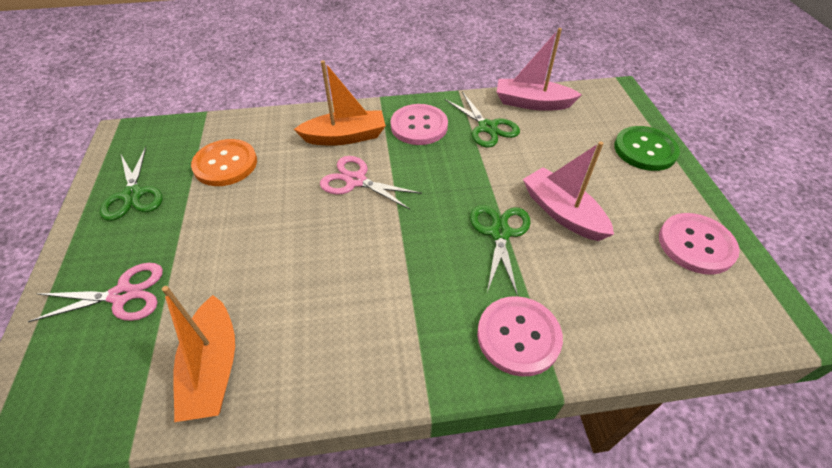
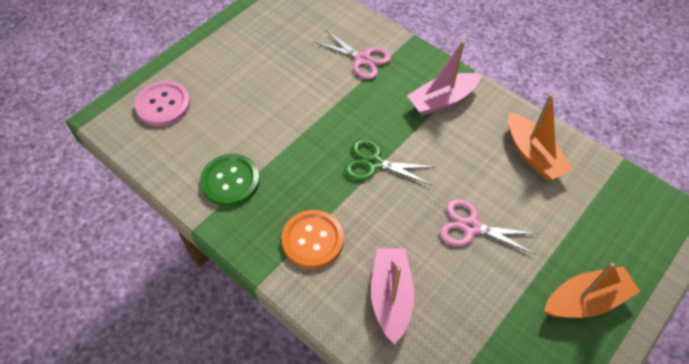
green scissors: [100,147,163,221] [445,92,520,147] [470,205,531,296] = 3 -> [344,139,435,185] = 1
pink button: [390,104,448,145] [477,296,563,377] [659,213,740,275] = 3 -> [135,81,190,126] = 1

